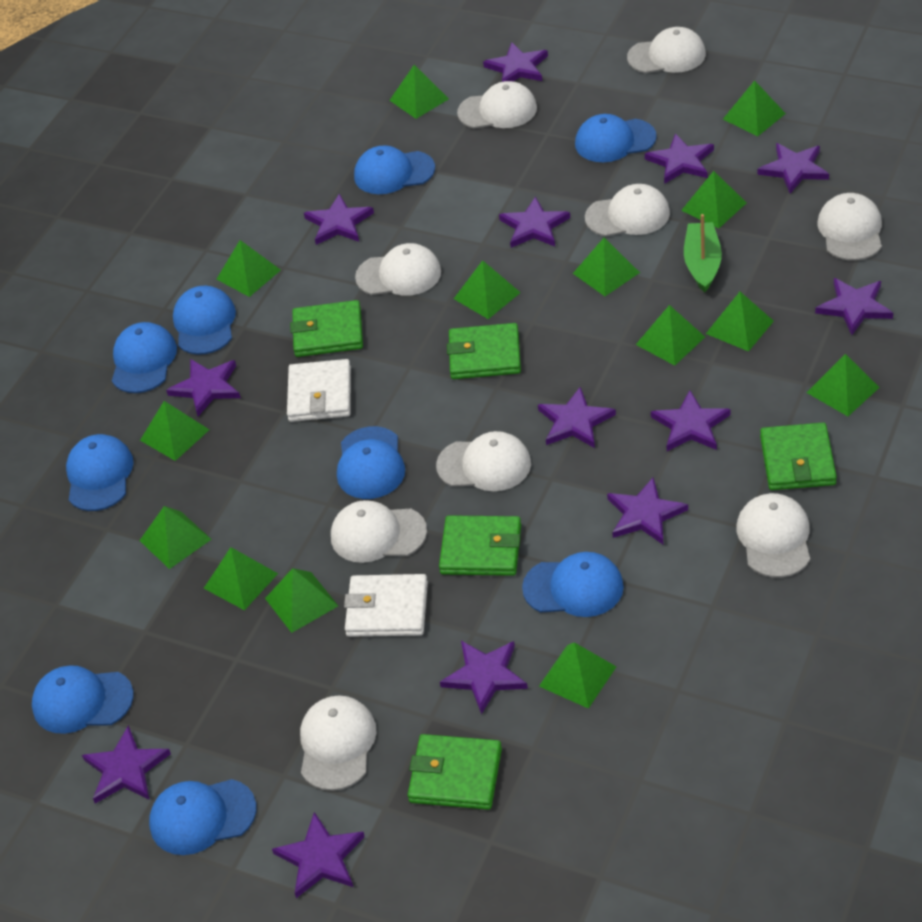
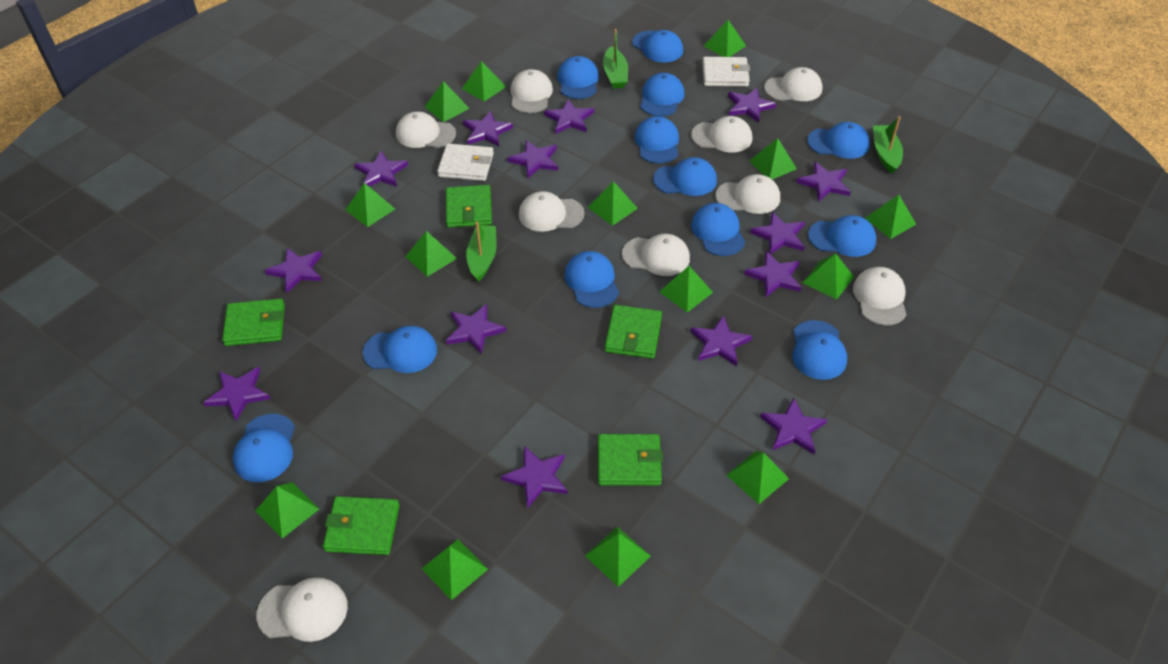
blue cap: [32,665,134,734] [66,434,134,511] [112,322,177,393] [149,779,256,855] [173,285,236,355] [337,426,405,499] [354,145,435,194] [522,552,624,617] [575,114,657,162] = 9 -> [233,414,295,482] [363,326,437,373] [557,56,599,99] [564,251,619,308] [632,30,683,63] [635,116,679,164] [640,73,684,117] [653,157,717,196] [691,203,745,256] [792,320,847,380] [807,122,870,159] [808,215,876,257] = 12
green boat: [684,214,722,293] = 1 -> [466,221,497,282] [603,29,628,89] [873,116,903,173] = 3
purple star: [82,725,171,804] [166,359,241,416] [272,812,365,898] [304,194,374,245] [440,641,528,714] [483,42,548,82] [499,196,570,248] [538,387,616,448] [607,477,688,544] [645,133,714,184] [651,390,731,451] [757,143,829,194] [815,278,893,335] = 13 -> [203,367,271,421] [265,248,322,293] [354,150,408,187] [446,304,506,354] [463,111,513,146] [501,446,567,508] [507,140,558,178] [544,99,594,134] [690,315,752,367] [728,88,777,123] [744,251,801,297] [750,212,805,255] [760,398,827,454] [796,162,851,202] = 14

